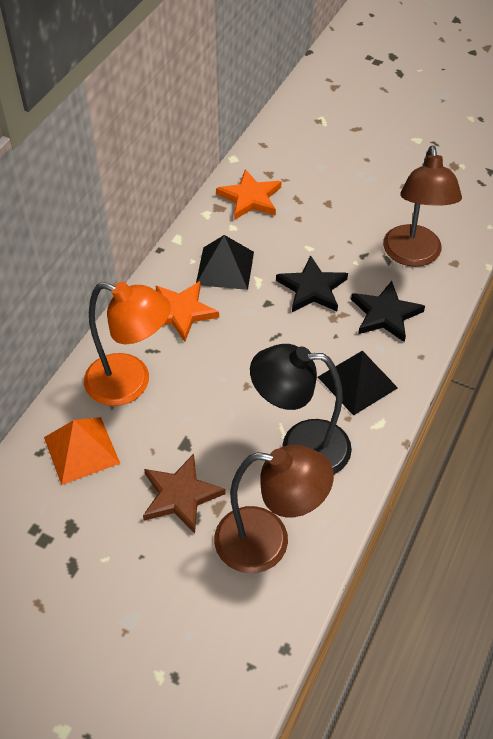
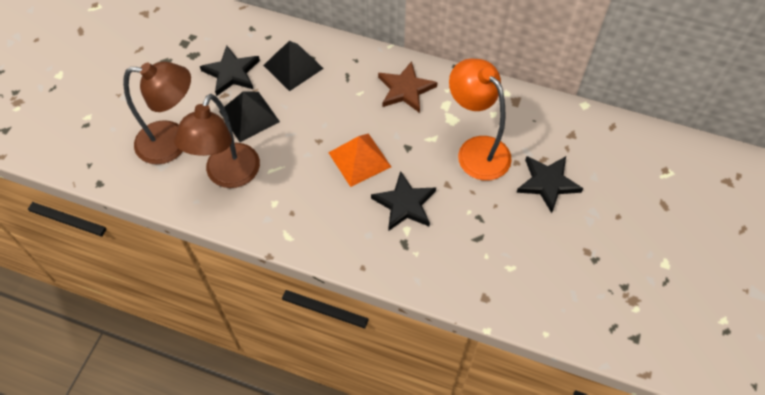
black lamp: [250,344,352,474] = 1 -> none = 0
black star: [276,255,348,312] [351,281,425,342] = 2 -> [200,46,260,96] [371,171,436,231] [516,156,584,213] = 3
orange star: [155,281,219,342] [216,169,282,220] = 2 -> none = 0

